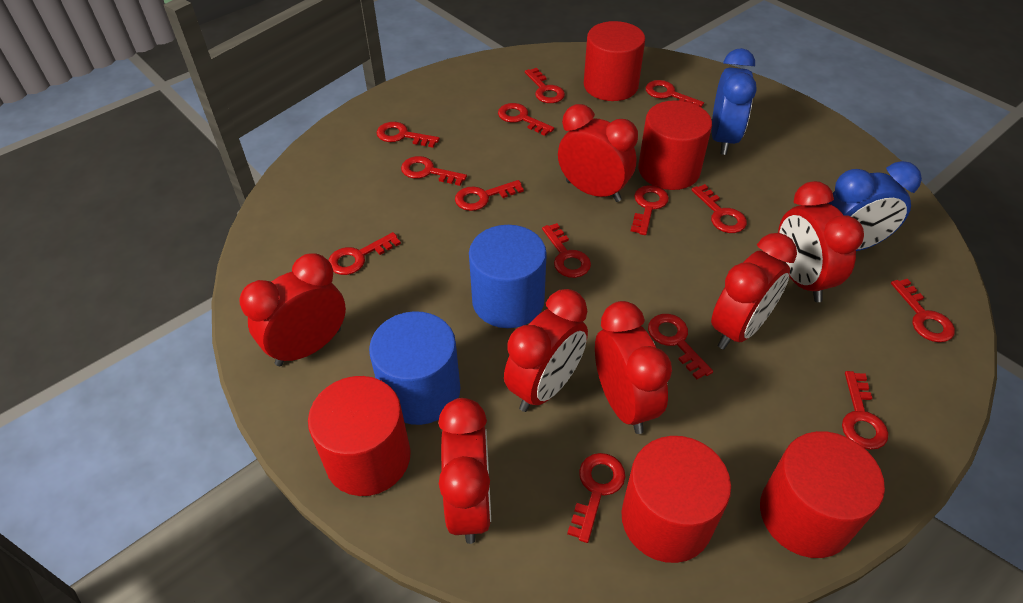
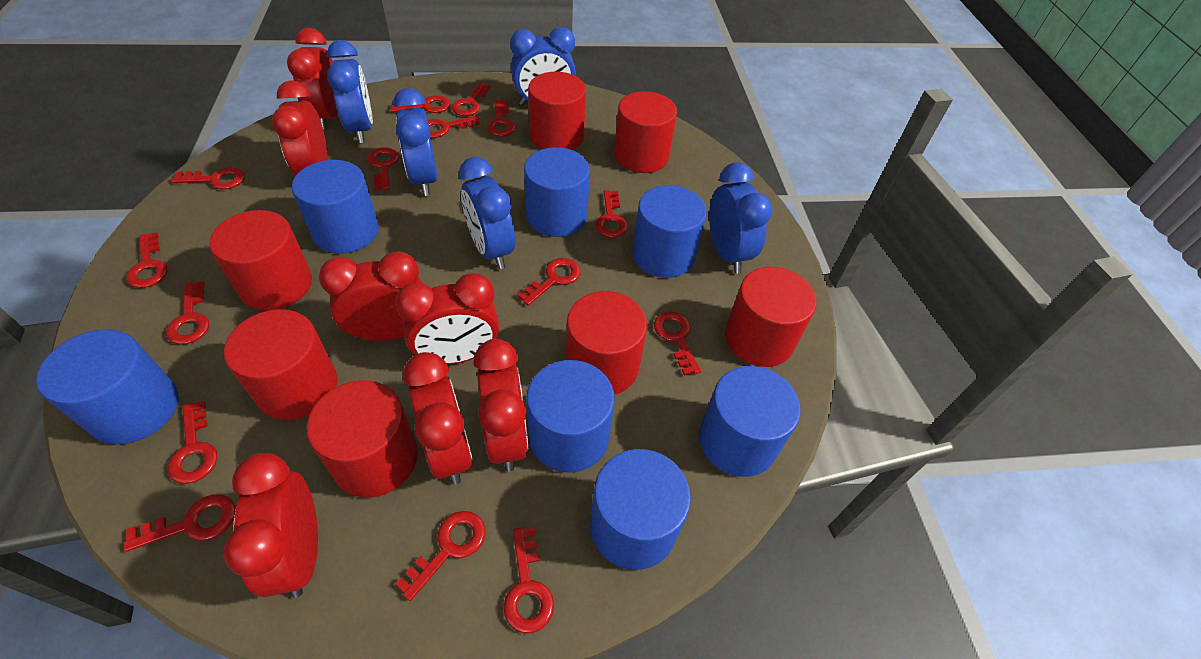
blue clock: [711,48,757,155] [828,161,922,251] = 2 -> [327,40,373,143] [393,88,438,196] [459,157,515,269] [510,27,576,106] [709,162,772,273] = 5
blue cylinder: [369,311,460,425] [469,225,547,328] = 2 -> [36,329,178,445] [292,160,379,254] [524,147,590,237] [526,360,615,473] [590,449,691,570] [632,185,707,278] [699,366,801,477] = 7
red cylinder: [308,376,411,496] [584,21,645,101] [621,436,731,563] [638,100,712,190] [760,431,885,558] = 5 -> [209,210,312,311] [224,309,337,420] [307,380,418,498] [528,72,586,150] [566,291,647,395] [614,91,677,173] [725,267,816,367] = 7
red key: [328,232,401,275] [376,122,440,148] [401,156,467,186] [455,180,524,211] [498,103,554,136] [525,68,565,103] [542,223,591,278] [567,453,625,543] [631,185,669,235] [646,80,704,107] [648,314,713,379] [691,184,747,233] [842,371,888,450] [891,279,955,342] = 14 -> [123,494,236,552] [126,232,168,288] [166,281,209,345] [168,401,218,484] [171,167,245,189] [367,147,399,190] [390,95,450,113] [396,511,486,601] [428,115,480,138] [452,82,490,116] [487,100,516,136] [503,527,554,633] [517,258,580,306] [595,190,628,238] [654,311,701,376] = 15

